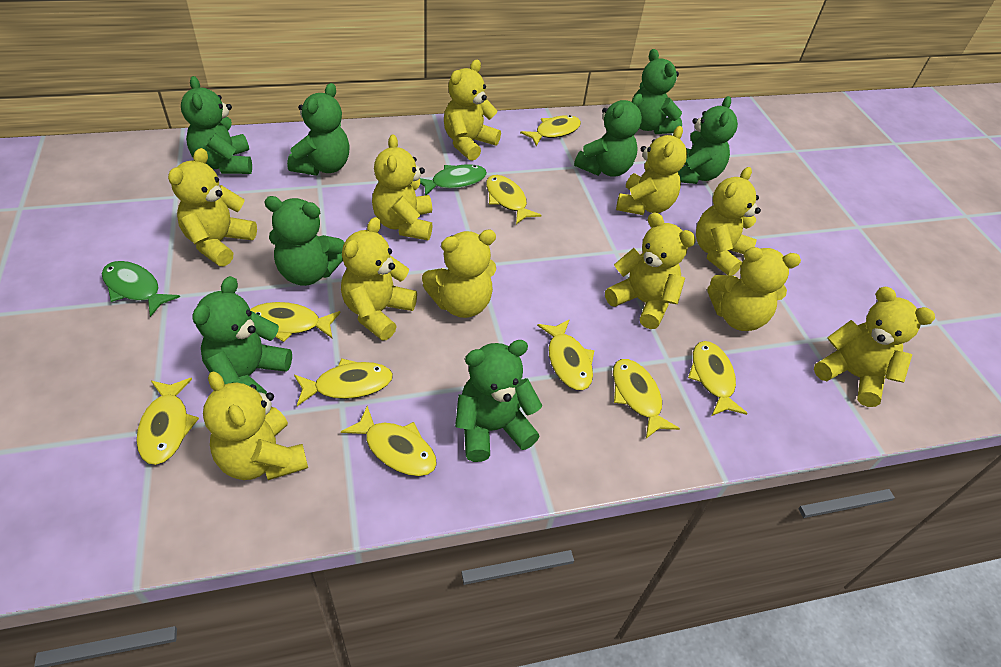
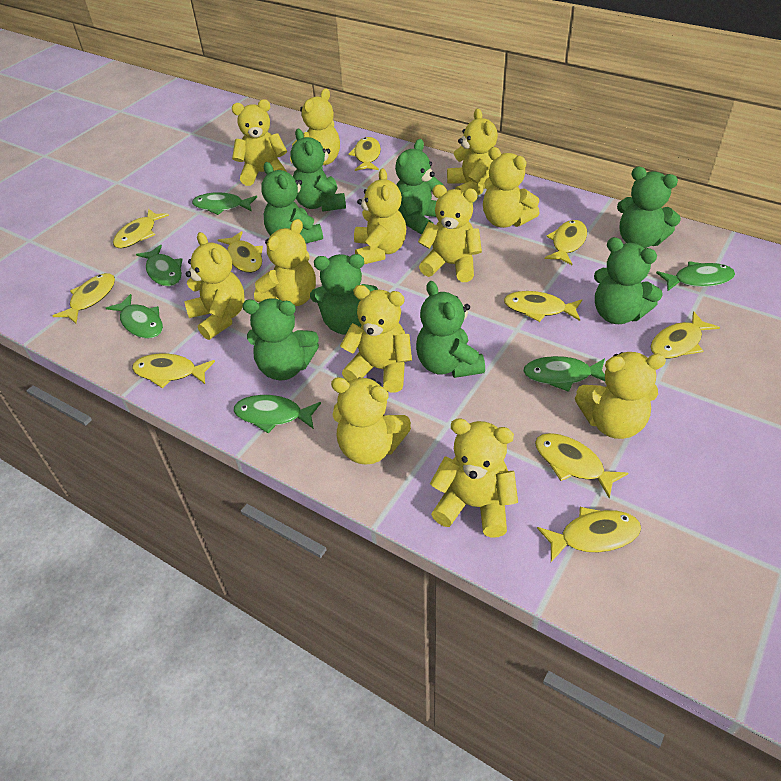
green fish: [102,261,180,317] [420,164,487,195] = 2 -> [106,294,163,339] [136,244,183,286] [192,192,257,215] [234,395,321,433] [523,356,605,392] [656,261,735,291] = 6
yellow fish: [136,378,199,465] [250,302,341,342] [294,358,393,406] [341,406,437,476] [486,175,542,224] [520,115,581,146] [537,319,595,390] [613,359,680,439] [688,341,748,416] = 9 -> [53,273,115,324] [113,209,169,248] [132,353,215,388] [218,231,263,273] [348,137,381,171] [504,291,582,322] [535,433,628,498] [537,507,641,562] [545,220,587,265] [651,311,720,359] = 10
yellow teddy bear: [168,148,257,266] [203,372,308,480] [341,217,417,340] [372,134,433,240] [422,230,496,318] [444,60,501,161] [605,213,696,329] [616,126,687,215] [696,167,761,276] [707,247,801,331] [814,287,935,407] = 11 -> [184,232,245,340] [232,99,287,186] [254,219,316,306] [290,89,340,165] [331,377,411,465] [340,285,412,392] [354,168,406,264] [418,185,482,282] [430,418,518,537] [447,108,498,195] [483,147,540,228] [575,352,666,439] = 12

